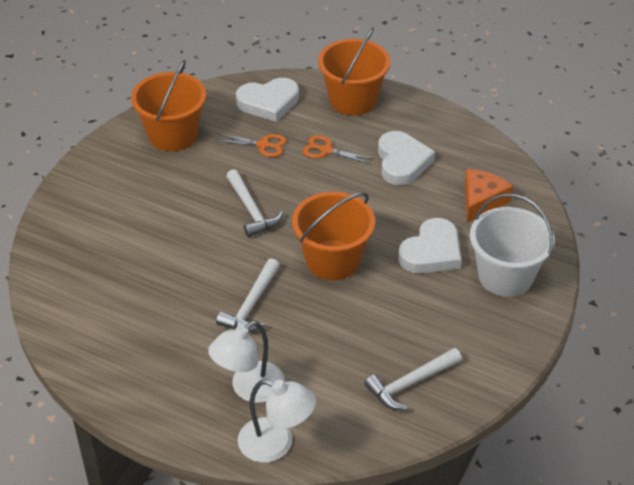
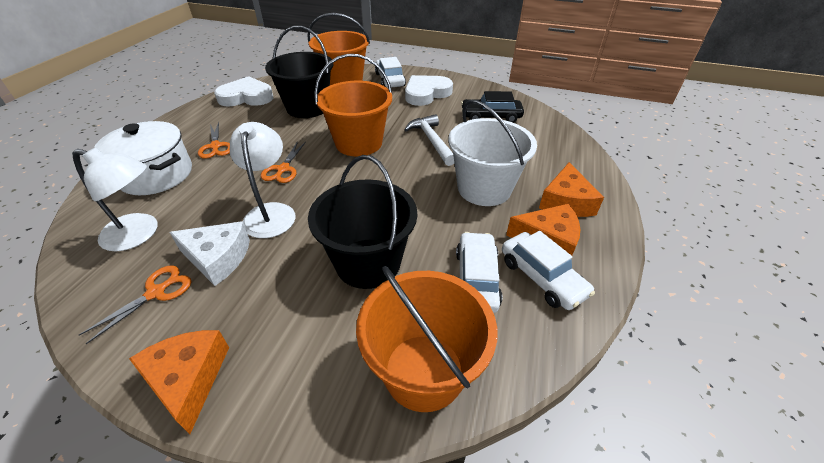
black bucket: none = 0 -> [265,26,333,118] [308,155,417,289] = 2
black car: none = 0 -> [461,91,524,123] = 1
orange cheese: [465,169,513,223] = 1 -> [129,330,229,434] [506,204,581,256] [539,162,604,217] = 3
orange scissors: [218,134,286,157] [303,135,373,164] = 2 -> [79,265,191,344] [198,122,230,159] [261,141,306,183] = 3
white car: none = 0 -> [375,57,406,88] [456,232,502,313] [502,231,595,310] = 3
white cheese: none = 0 -> [169,221,250,286] = 1
white hammer: [216,258,280,332] [226,169,283,237] [364,348,462,410] = 3 -> [404,114,454,166] = 1
white heart: [236,78,299,122] [378,131,435,185] [398,218,462,273] = 3 -> [214,76,273,107] [405,75,453,106] = 2
white pot: none = 0 -> [94,121,192,195] = 1

